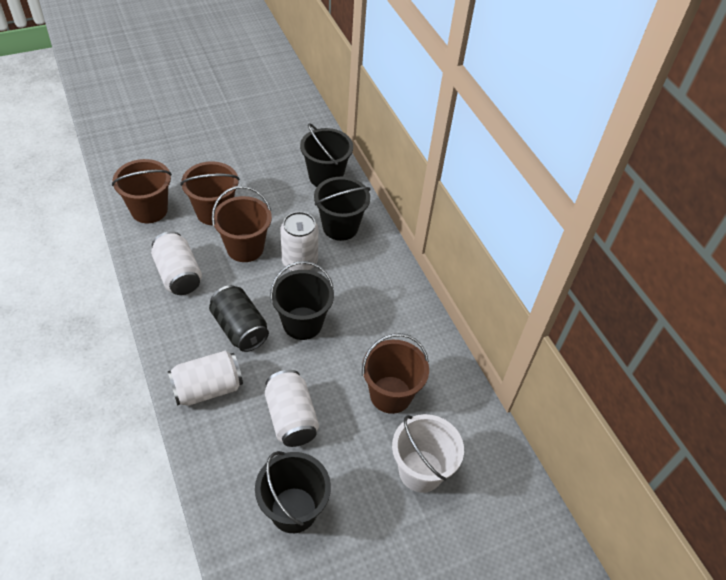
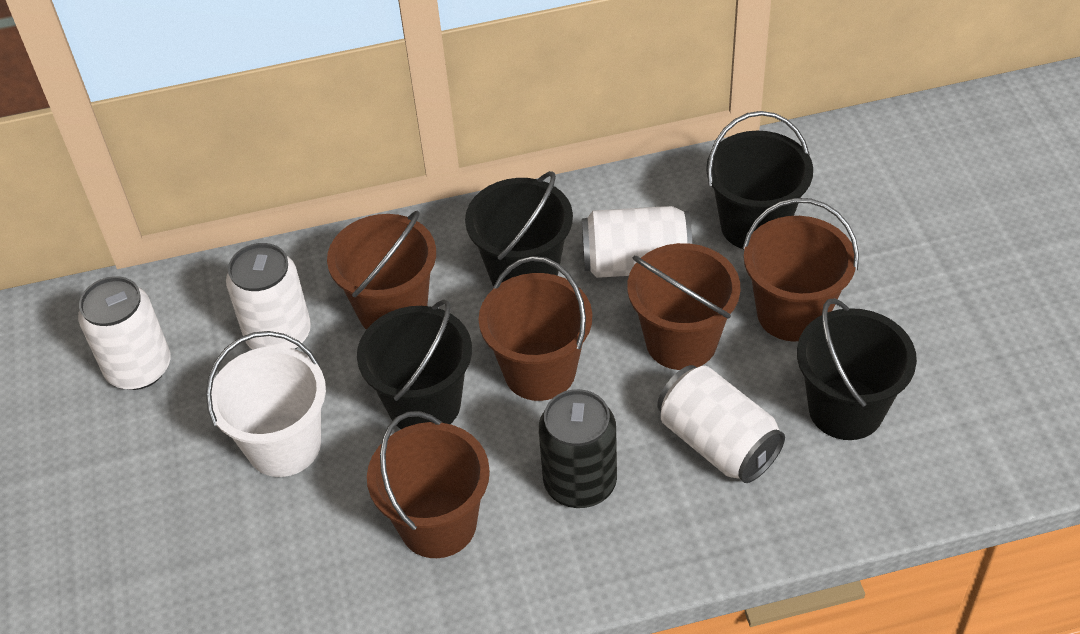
brown bucket: [112,159,172,223] [180,161,240,226] [212,186,272,262] [362,333,429,414] = 4 -> [327,211,436,330] [367,411,490,558] [479,256,592,401] [627,243,740,370] [742,198,859,341] = 5

